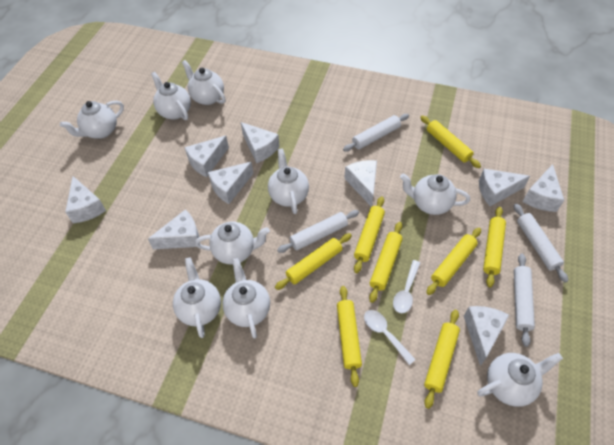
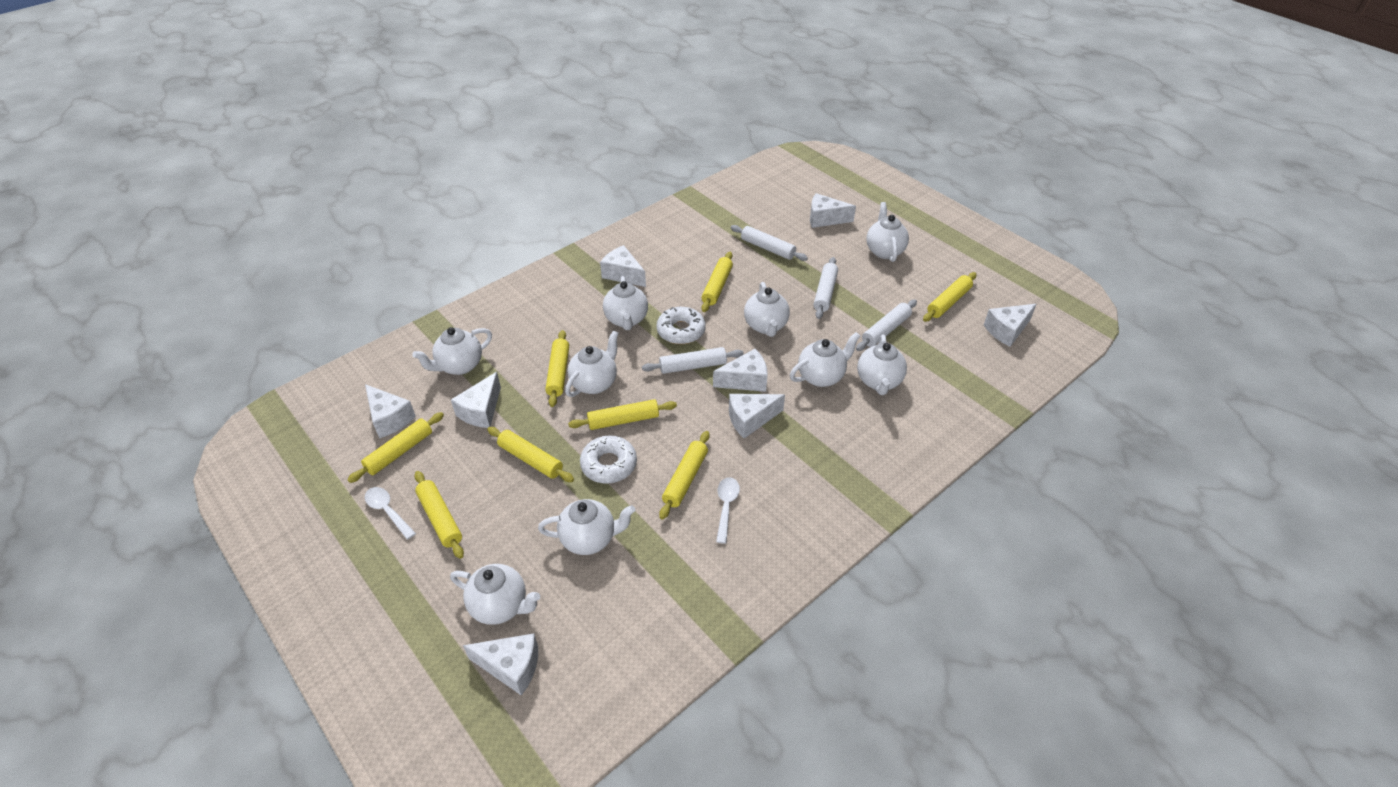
white cheese: [65,176,106,223] [148,209,200,249] [184,136,229,177] [208,162,253,204] [241,122,280,163] [344,160,377,207] [464,306,509,366] [479,169,530,206] [522,164,564,212] = 9 -> [365,384,416,439] [451,372,501,428] [463,634,538,696] [600,245,646,287] [713,349,767,392] [729,394,785,439] [810,193,856,228] [984,304,1036,347] = 8
white donut: none = 0 -> [580,436,637,484] [657,307,706,344] = 2

